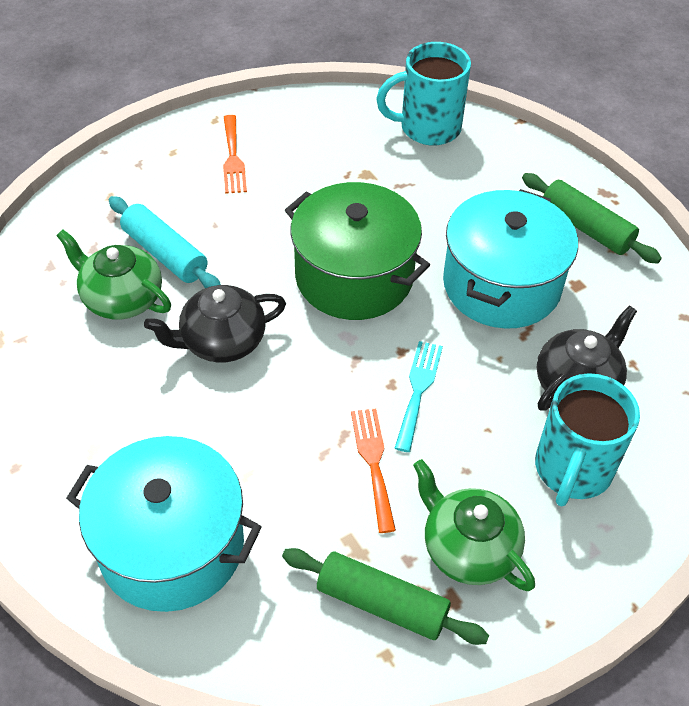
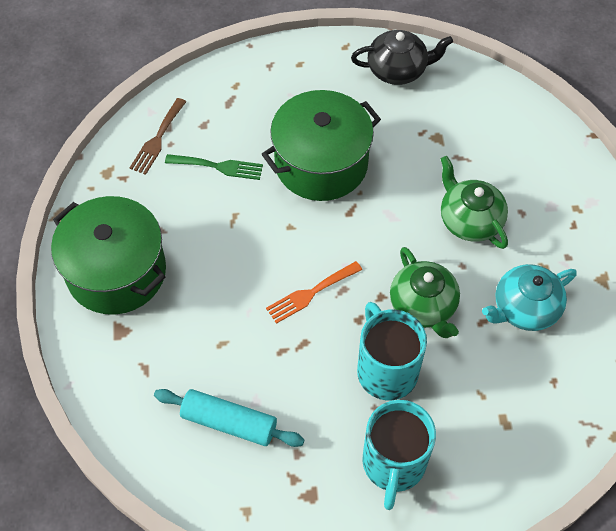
black teapot: [144,285,286,363] [537,305,637,411] = 2 -> [351,30,453,85] = 1
brown fork: none = 0 -> [130,98,186,175] = 1
green fork: none = 0 -> [165,154,263,180] = 1
green pot: [285,182,430,320] = 1 -> [51,196,166,315] [262,90,381,201] = 2
green rolling pin: [282,548,489,645] [522,173,662,264] = 2 -> none = 0
orange fork: [223,115,247,194] [351,408,396,533] = 2 -> [266,261,362,324] = 1
turquoise fork: [395,341,443,452] = 1 -> none = 0
turquoise pot: [66,436,261,612] [443,189,578,329] = 2 -> none = 0
turquoise teapot: none = 0 -> [482,264,577,331] = 1

